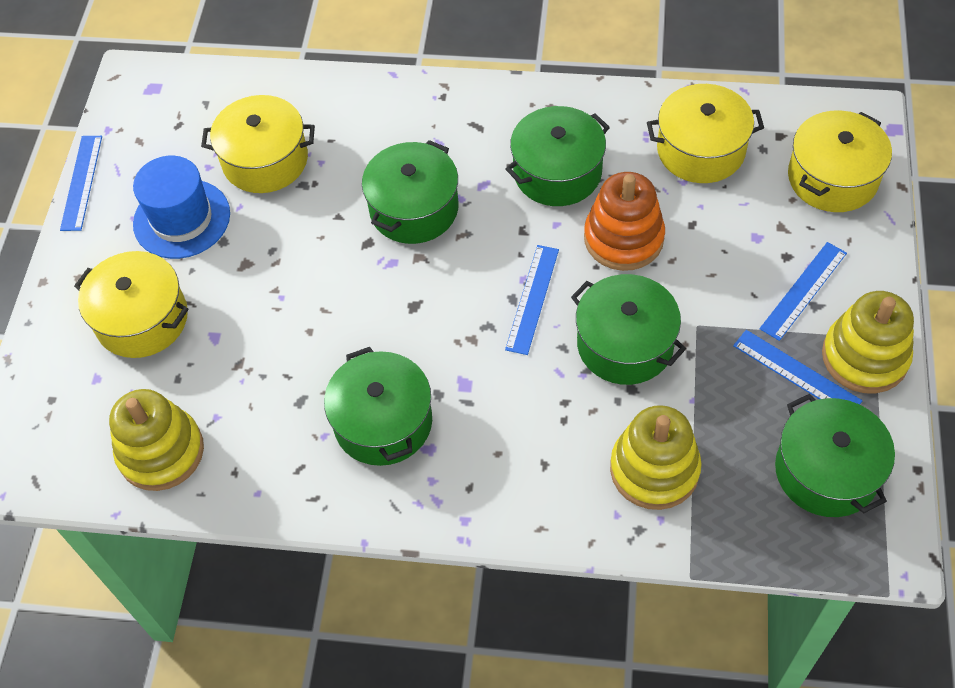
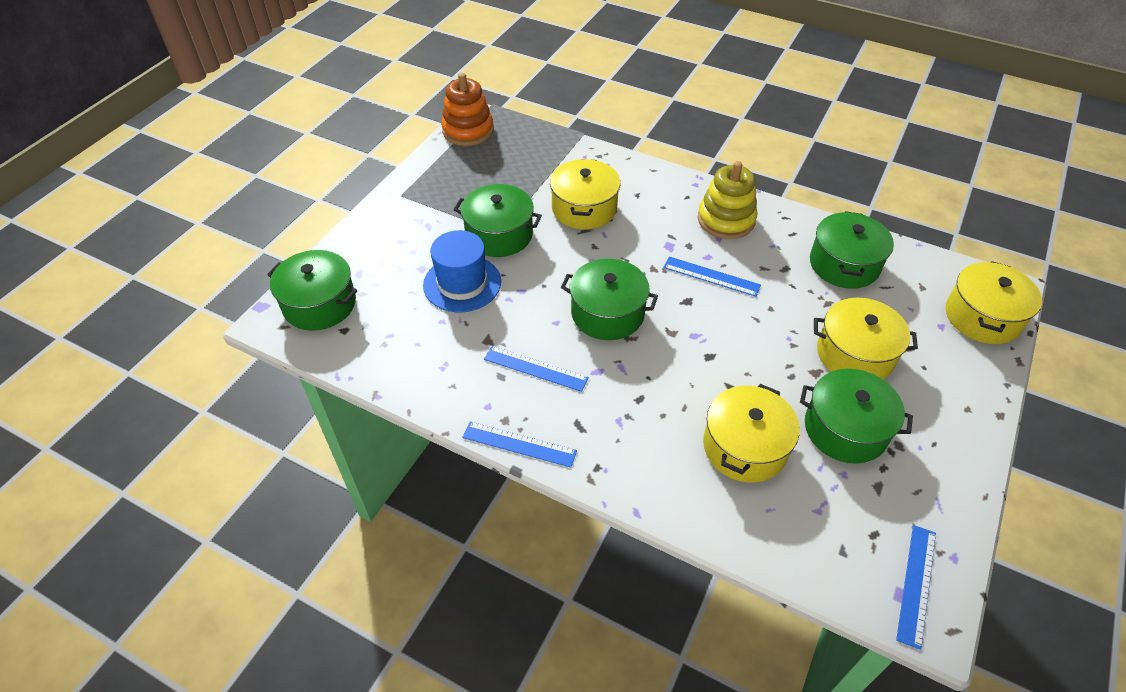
yellow stacking toy: [109,389,204,491] [610,405,702,510] [822,291,914,393] = 3 -> [698,161,757,239] = 1

